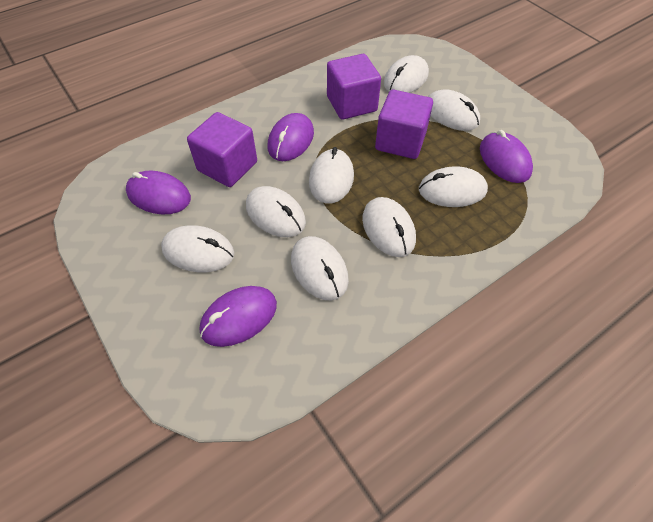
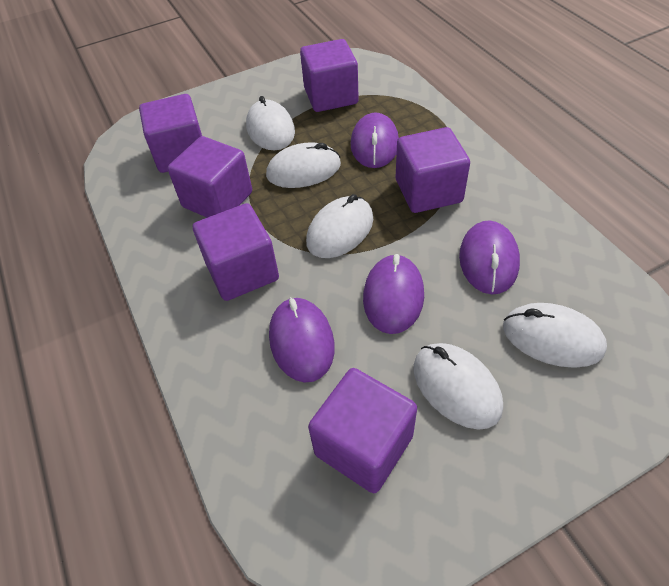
purple cube: [187,112,257,187] [327,54,381,120] [375,90,433,159] = 3 -> [139,94,202,173] [168,136,252,218] [193,203,279,301] [300,39,359,112] [308,368,417,493] [396,127,470,213] = 6
white mouse: [161,225,234,272] [246,186,306,237] [291,236,349,300] [309,147,354,204] [362,197,416,257] [384,55,429,93] [419,166,488,207] [428,89,480,131] = 8 -> [246,96,295,151] [266,142,341,188] [306,194,373,258] [414,343,503,430] [503,303,607,368] = 5

